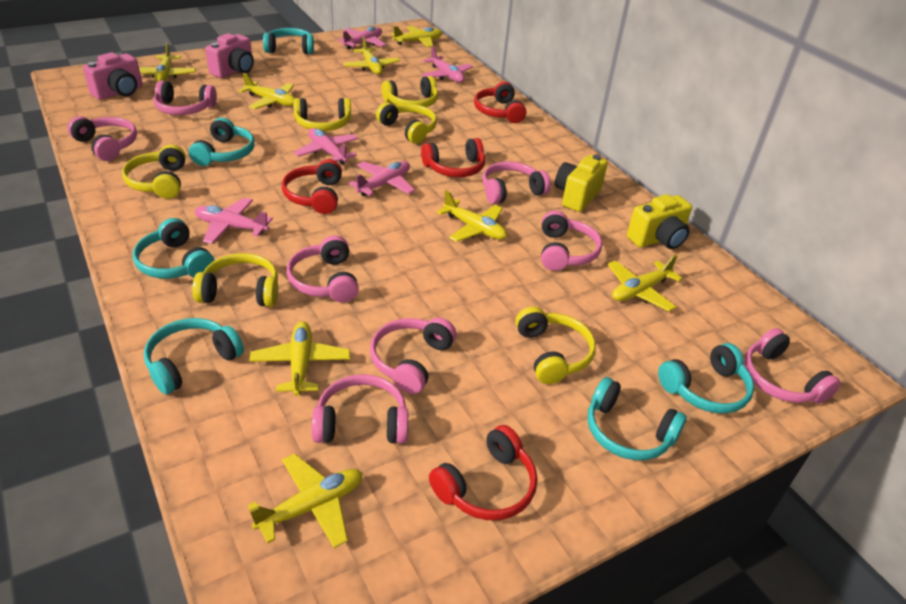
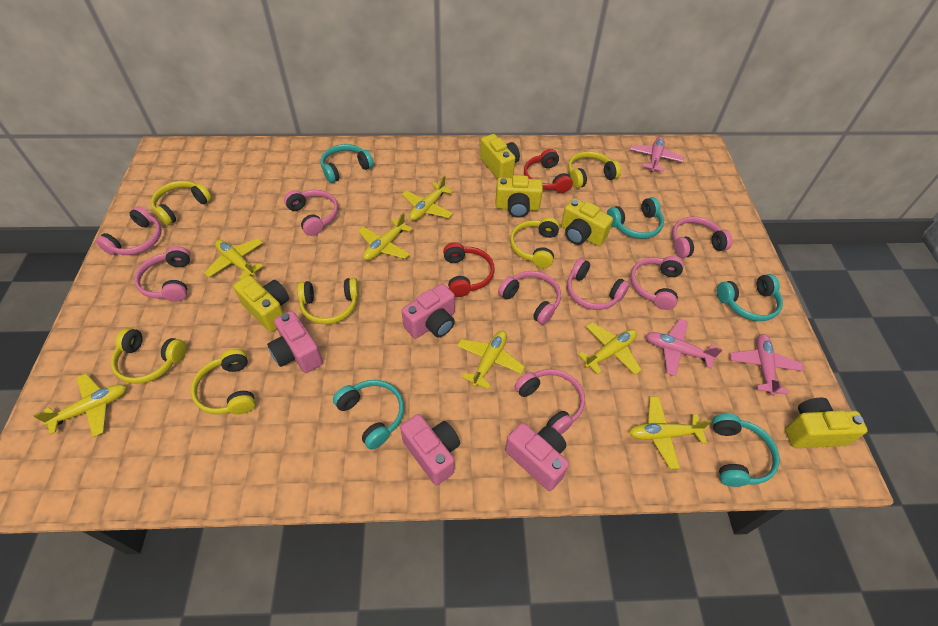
pink camera: [83,52,143,100] [205,33,254,78] = 2 -> [267,311,323,373] [400,414,460,486] [402,284,455,339] [505,423,569,491] = 4
pink plane: [195,198,273,244] [294,128,358,165] [338,26,386,50] [349,161,415,196] [422,46,473,83] = 5 -> [630,137,684,172] [646,319,722,376] [730,334,804,396] = 3
red headphones: [282,159,342,214] [421,138,485,177] [429,425,537,520] [474,82,526,123] = 4 -> [443,242,495,297] [524,149,573,193] = 2
turquoise headphones: [133,218,215,279] [144,318,244,395] [189,117,255,166] [263,28,314,54] [587,377,687,460] [658,343,754,413] = 6 -> [321,144,374,183] [333,380,404,450] [607,197,664,239] [712,413,780,487] [717,274,783,321] = 5
yellow camera: [555,154,608,212] [627,194,692,249] = 2 -> [233,275,289,332] [480,134,520,179] [495,175,543,218] [561,198,613,246] [785,398,868,448] = 5
yellow plane: [139,43,196,82] [239,73,295,109] [248,454,363,548] [249,321,350,396] [343,37,400,75] [392,26,442,47] [437,191,507,242] [608,255,682,312] = 8 -> [33,373,127,437] [204,238,263,280] [358,213,412,260] [402,176,453,221] [457,330,525,389] [578,322,641,375] [629,396,711,469] = 7

